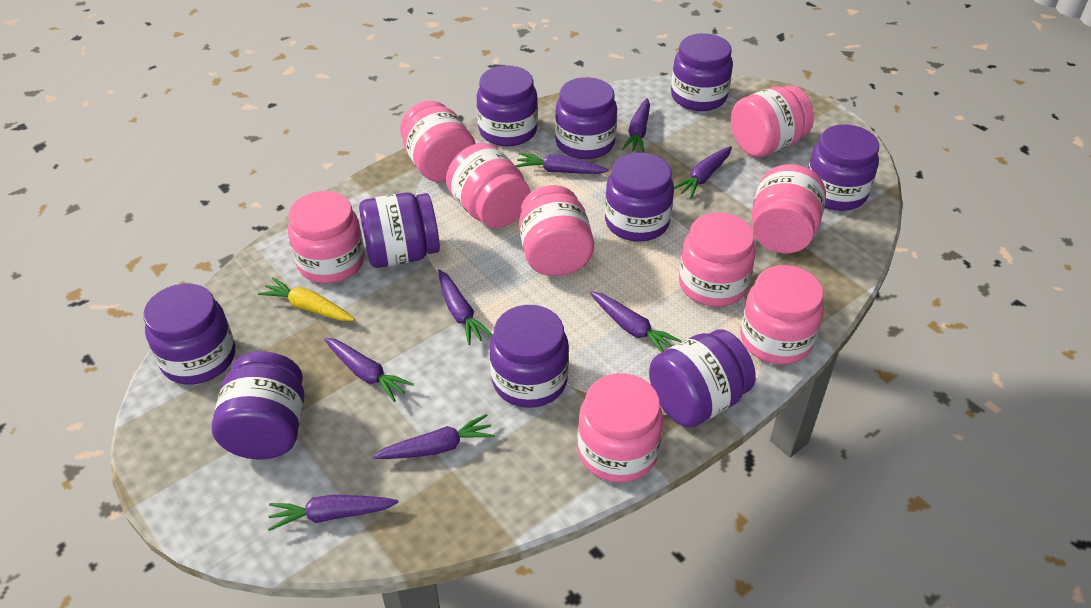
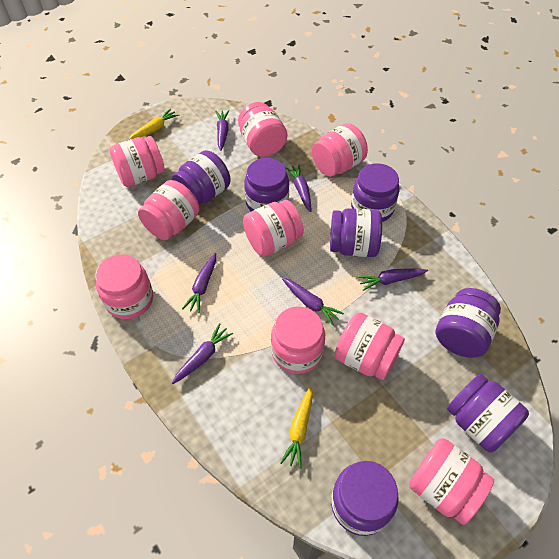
purple carrot: [268,495,399,531] [324,337,414,402] [373,414,495,459] [438,270,493,345] [515,152,609,174] [590,291,681,353] [622,98,650,153] [674,146,732,198] = 8 -> [172,323,233,384] [182,253,216,313] [215,110,229,151] [282,278,344,326] [285,164,311,212] [358,269,428,291] = 6
purple jar: [144,283,235,384] [212,351,304,459] [359,193,440,268] [477,66,538,146] [490,305,569,408] [555,77,617,159] [605,153,674,242] [649,329,756,428] [671,33,733,111] [808,124,879,211] = 10 -> [172,150,230,205] [244,158,289,211] [330,208,382,257] [331,461,399,536] [351,163,400,222] [436,288,501,358] [447,374,529,452] = 7
yellow carrot: [258,277,355,321] = 1 -> [128,108,179,140] [280,386,313,469] = 2

